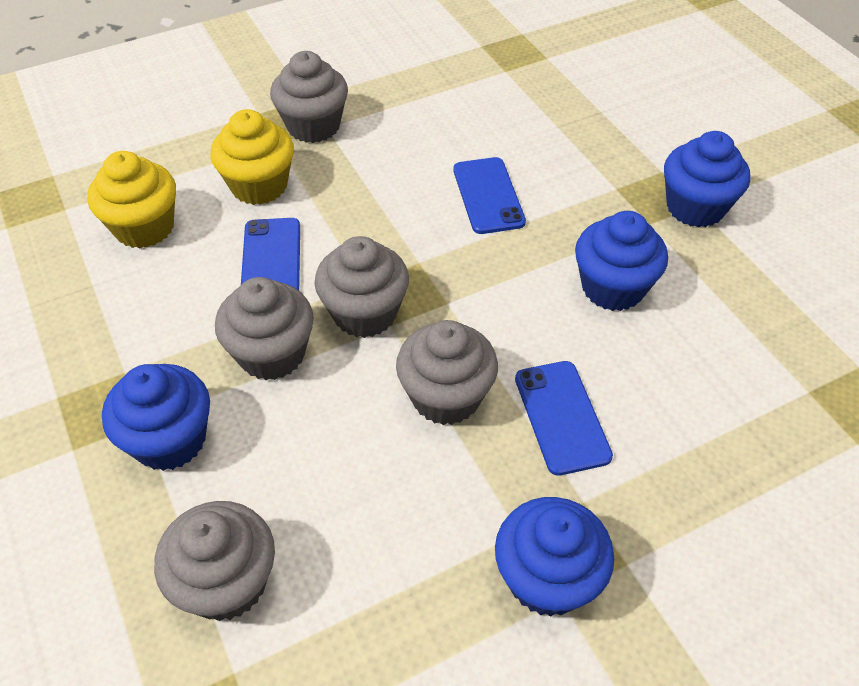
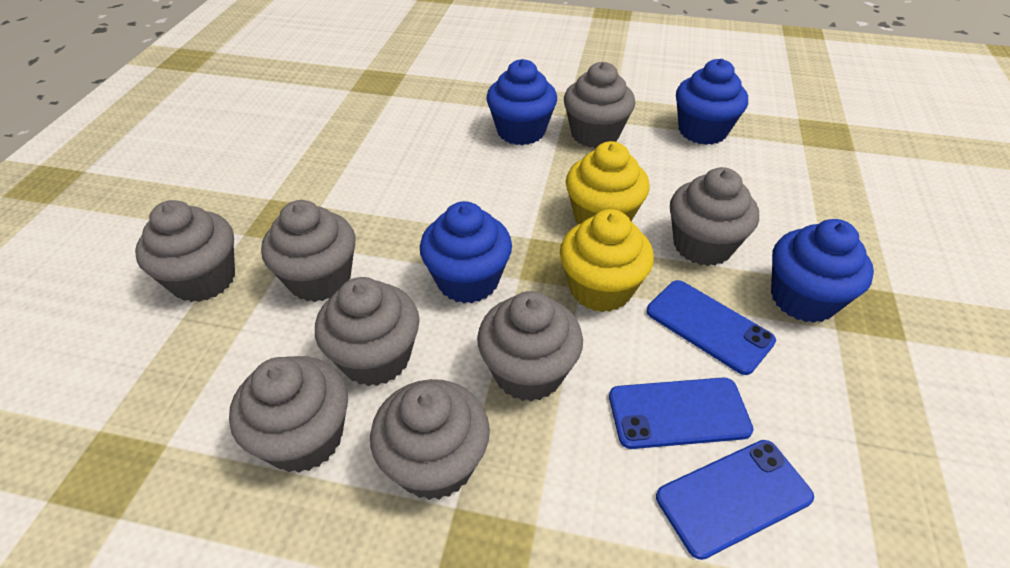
grey cupcake: [154,501,275,621] [215,277,314,380] [270,51,348,143] [314,236,409,338] [396,320,498,425] = 5 -> [135,200,235,302] [229,356,348,473] [261,200,356,302] [315,277,419,386] [370,379,490,500] [477,291,583,402] [564,62,635,148] [670,167,759,266] = 8

